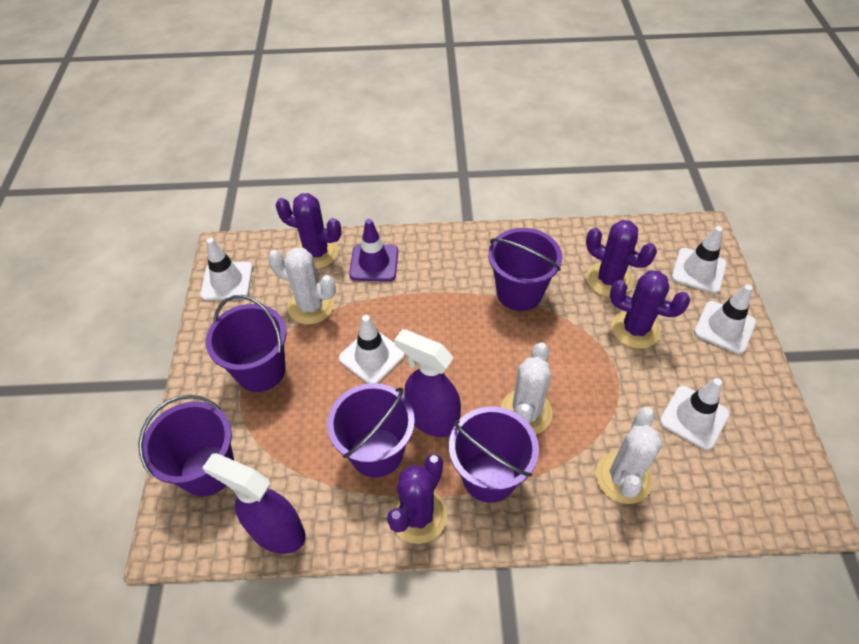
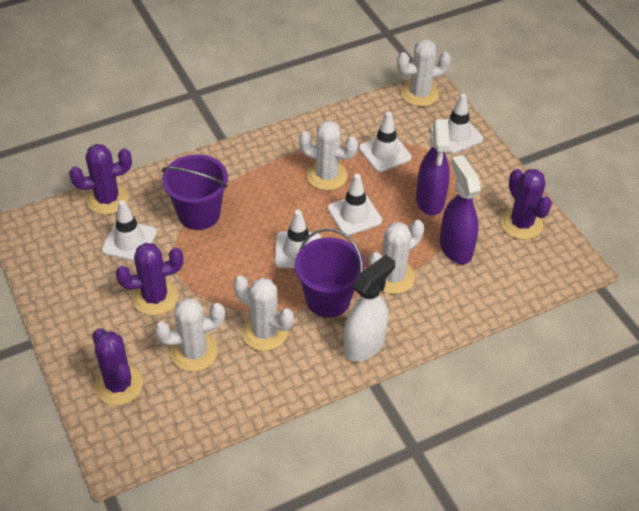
purple bucket: [138,395,234,496] [206,295,287,392] [327,383,415,477] [449,407,539,503] [488,228,562,311] = 5 -> [162,154,228,230] [295,228,365,318] = 2
purple traffic cone: [349,219,398,281] = 1 -> none = 0
white cactus: [268,248,336,324] [501,342,553,434] [596,407,663,504] = 3 -> [155,298,225,372] [234,276,294,351] [299,121,358,190] [369,220,424,294] [397,39,451,107] = 5
white spray bottle: none = 0 -> [344,255,395,362] = 1

